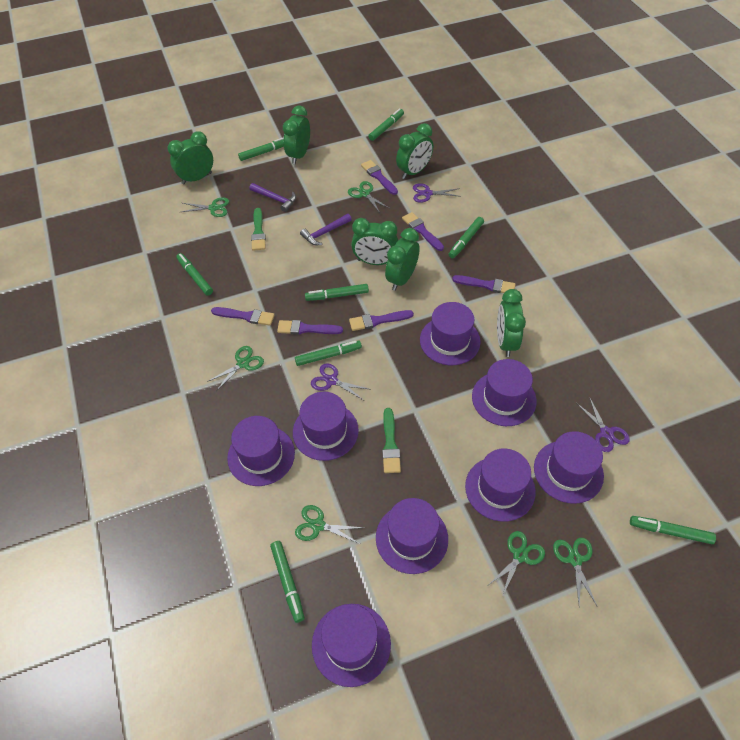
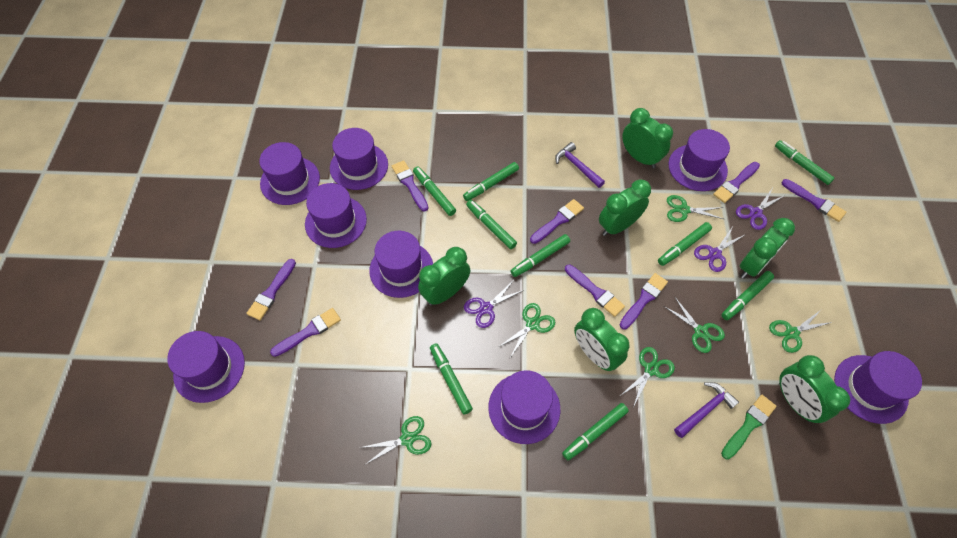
green brush: [251,208,266,251] [382,408,401,473] = 2 -> [721,395,776,460] = 1
green marker: [176,253,213,296] [238,137,284,161] [270,541,305,623] [295,341,362,366] [305,284,369,301] [368,108,404,141] [448,217,484,258] [630,516,716,544] = 8 -> [413,166,456,216] [430,343,473,414] [463,162,519,201] [466,200,517,249] [511,234,570,277] [562,403,629,460] [658,222,712,266] [722,271,774,320] [775,140,834,185] = 9
purple brush: [211,307,275,326] [277,320,343,335] [349,310,414,331] [361,160,398,195] [402,212,444,251] [452,275,516,293] = 6 -> [246,259,296,320] [270,308,341,357] [392,160,428,212] [530,199,584,244] [565,265,625,317] [620,273,668,329] [713,162,760,203] [781,179,846,222] = 8

